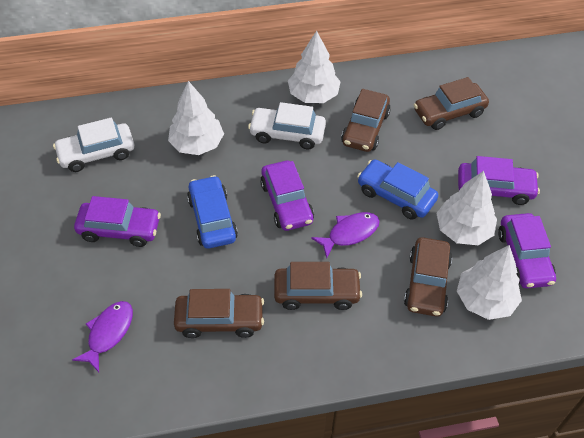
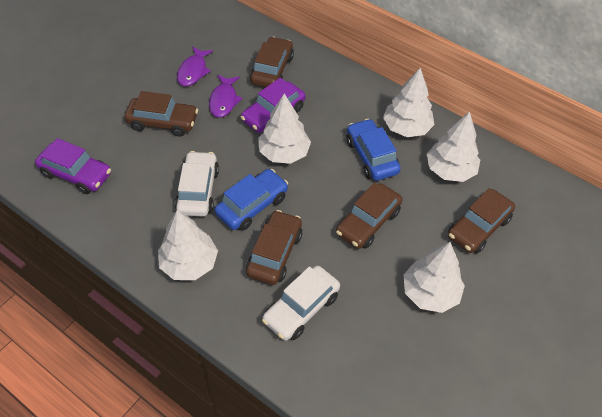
purple car: [74,196,161,247] [260,161,314,231] [458,156,540,205] [498,213,556,288] = 4 -> [35,138,111,194] [240,78,305,133] = 2
white tree: [168,81,224,155] [288,31,341,103] [436,171,497,245] [457,245,522,320] = 4 -> [158,210,218,280] [258,93,311,164] [383,68,434,137] [404,242,465,313] [426,112,480,182] = 5

